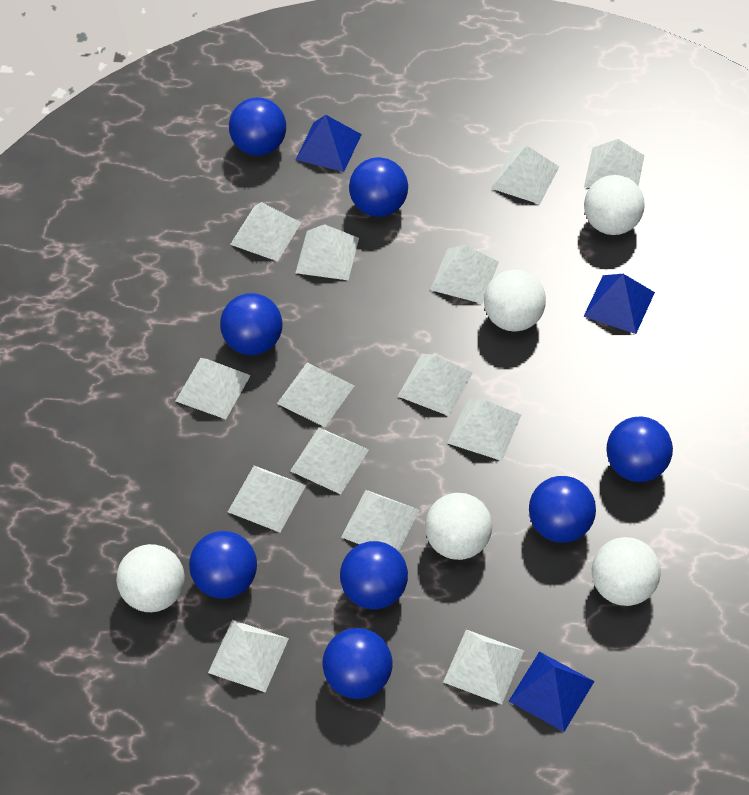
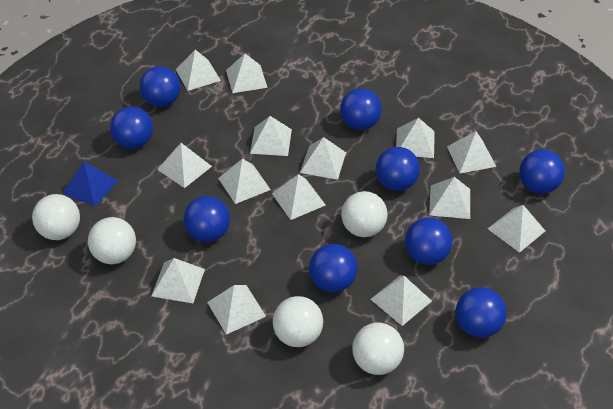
blue ball: [189,531,257,599] [220,293,283,355] [229,97,286,156] [323,628,393,699] [340,541,408,609] [349,157,408,217] [529,476,596,543] [606,416,673,482] = 8 -> [110,106,153,149] [140,66,181,107] [184,196,230,242] [309,244,358,292] [340,88,382,130] [376,147,420,191] [405,218,453,265] [456,287,507,338] [519,149,565,194] = 9
blue pyramid: [295,115,362,172] [509,652,595,732] [583,274,655,334] = 3 -> [63,162,118,207] = 1

